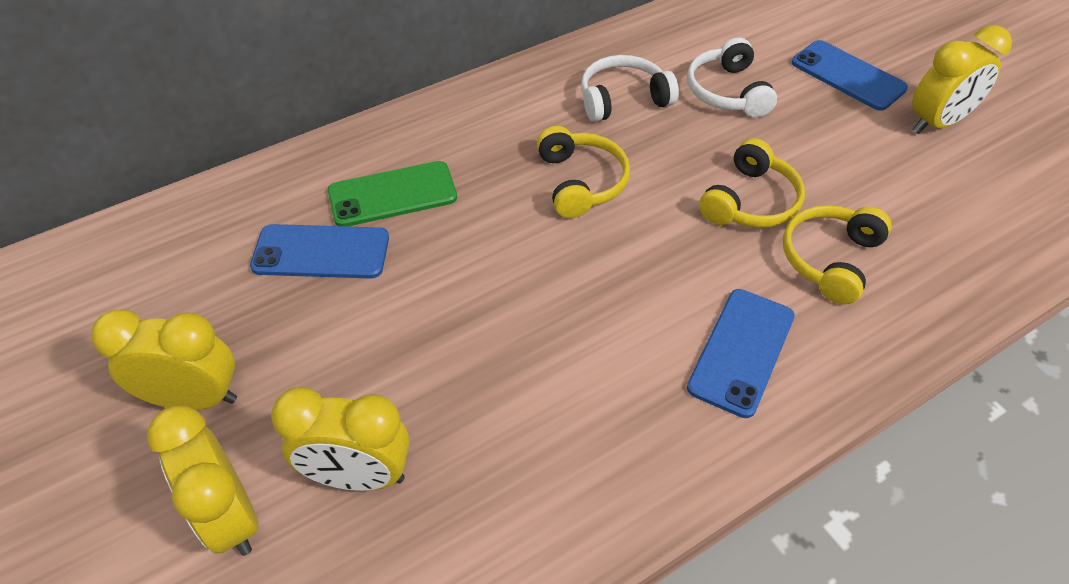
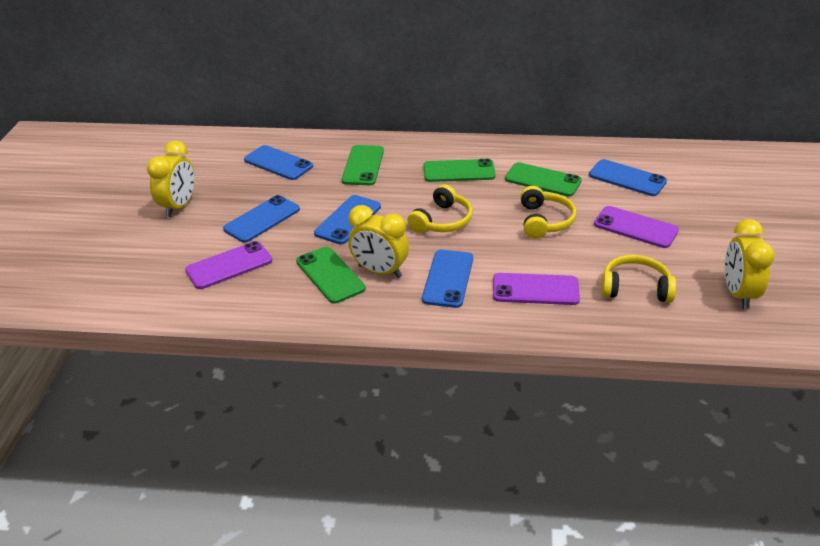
blue phone: [250,224,389,279] [687,289,795,418] [792,40,908,111] = 3 -> [223,195,300,243] [244,145,313,180] [314,195,381,244] [422,250,473,308] [589,159,667,196] = 5
green phone: [328,161,457,226] = 1 -> [296,247,366,304] [342,145,384,185] [424,159,496,182] [505,162,582,197] = 4
purple phone: none = 0 -> [185,241,272,289] [493,273,580,305] [594,206,679,248] = 3
white headphones: [581,55,679,122] [687,38,777,117] = 2 -> none = 0
yellow clock: [91,309,237,410] [147,406,259,556] [271,387,410,491] [912,25,1012,134] = 4 -> [147,141,195,217] [348,205,409,278] [725,219,775,309] = 3

